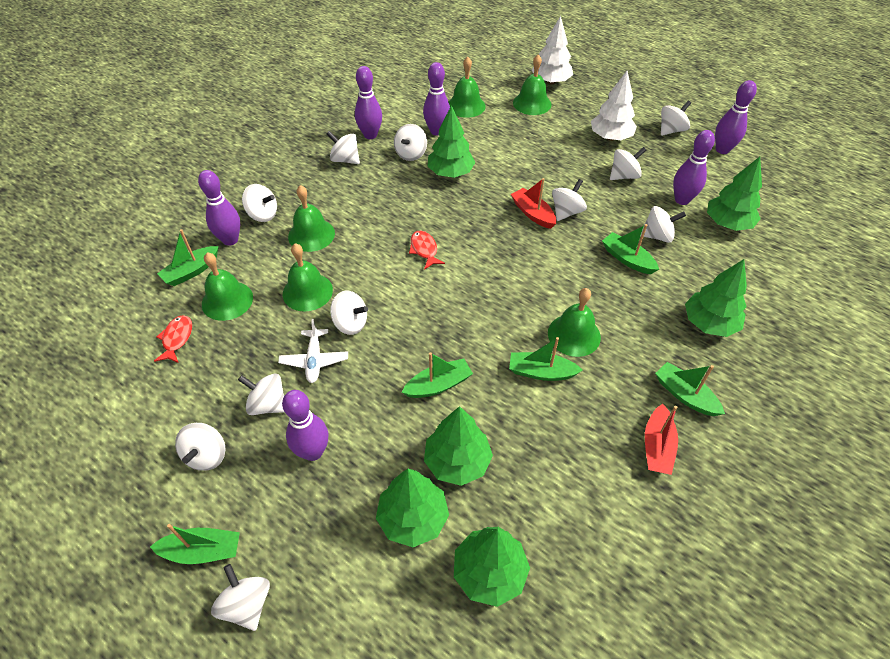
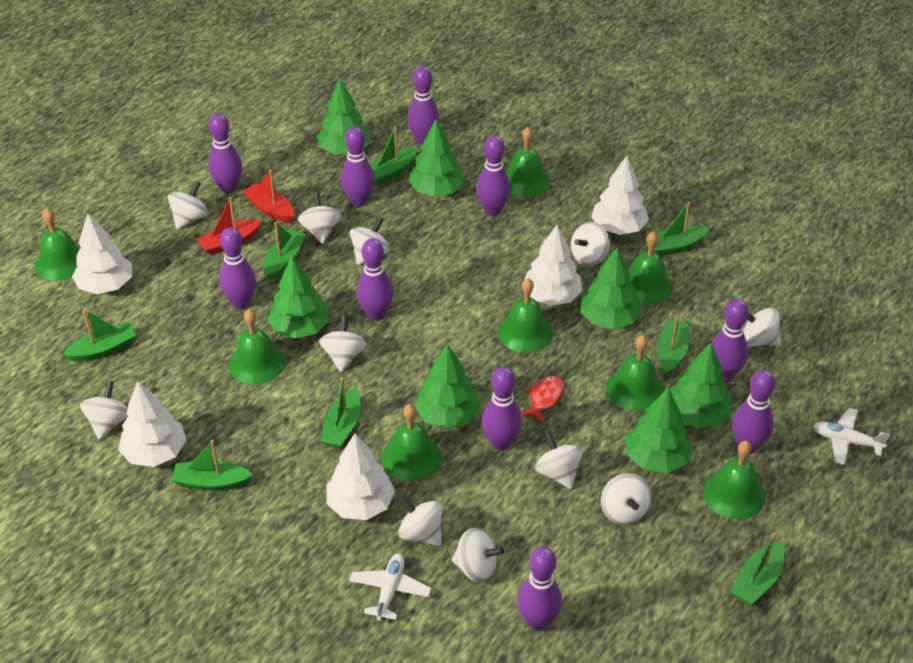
green bell: [202,252,253,321] [283,243,333,312] [288,185,335,252] [449,57,486,118] [513,54,551,115] [548,288,601,357] = 6 -> [35,208,80,281] [229,309,285,385] [382,404,442,482] [498,278,553,353] [506,127,550,197] [606,335,664,411] [629,231,673,305] [703,441,765,519] = 8
green boat: [150,524,240,564] [157,229,219,286] [402,352,473,398] [509,337,583,381] [602,224,659,274] [655,362,725,416] = 6 -> [62,309,136,362] [172,440,253,491] [263,222,306,280] [320,377,361,449] [370,126,417,185] [646,202,710,256] [657,315,689,376] [731,533,785,605] = 8
green tree: [376,469,449,547] [424,406,493,486] [427,105,476,178] [454,527,530,607] [685,259,747,337] [707,157,762,231] = 6 -> [267,256,329,339] [317,79,371,154] [408,119,464,197] [415,344,480,429] [581,247,642,329] [626,387,693,473] [671,344,732,428] = 7
purple bowling pin: [198,170,240,246] [282,390,329,461] [355,66,382,139] [423,62,450,136] [673,130,715,205] [715,80,757,154] = 6 -> [208,113,242,193] [219,227,256,309] [341,126,375,207] [357,238,394,321] [407,66,440,145] [476,135,510,216] [482,367,522,451] [517,547,562,631] [711,299,749,382] [733,370,775,454] = 10
red fish: [154,315,192,363] [409,231,445,270] = 2 -> [521,375,564,424] = 1
white plane: [278,319,348,383] = 1 -> [349,553,432,621] [813,408,890,465] = 2
white tree: [531,16,573,84] [591,71,637,141] = 2 -> [72,214,132,294] [118,381,186,467] [326,434,395,520] [524,225,583,306] [591,156,649,235] = 5

